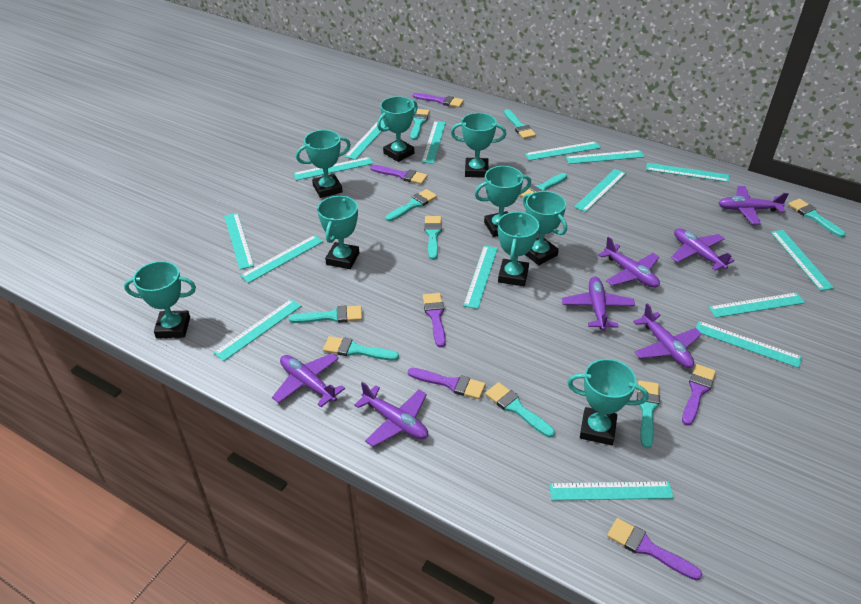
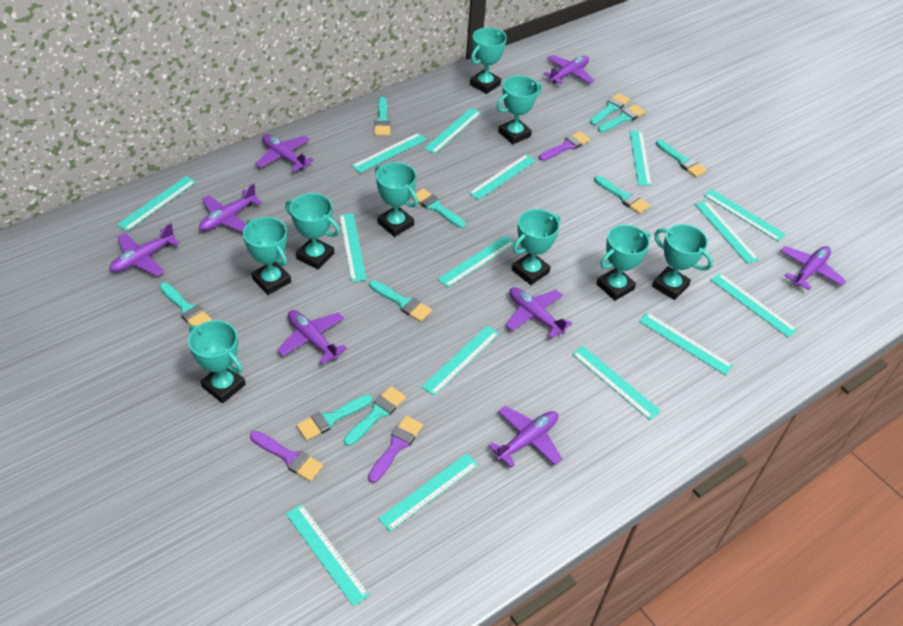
purple brush: [370,165,428,184] [408,368,485,399] [413,93,464,108] [423,293,446,348] [607,518,702,581] [682,364,716,426] = 6 -> [250,431,323,481] [368,416,423,483] [539,131,590,161] = 3
purple plane: [272,353,345,407] [354,382,428,447] [562,277,635,331] [598,237,660,288] [633,303,702,368] [671,228,735,271] [719,186,789,225] = 7 -> [109,223,180,276] [199,184,262,232] [255,134,314,172] [277,310,347,364] [488,406,562,468] [506,287,572,339] [543,55,594,84] [780,246,846,290] = 8

